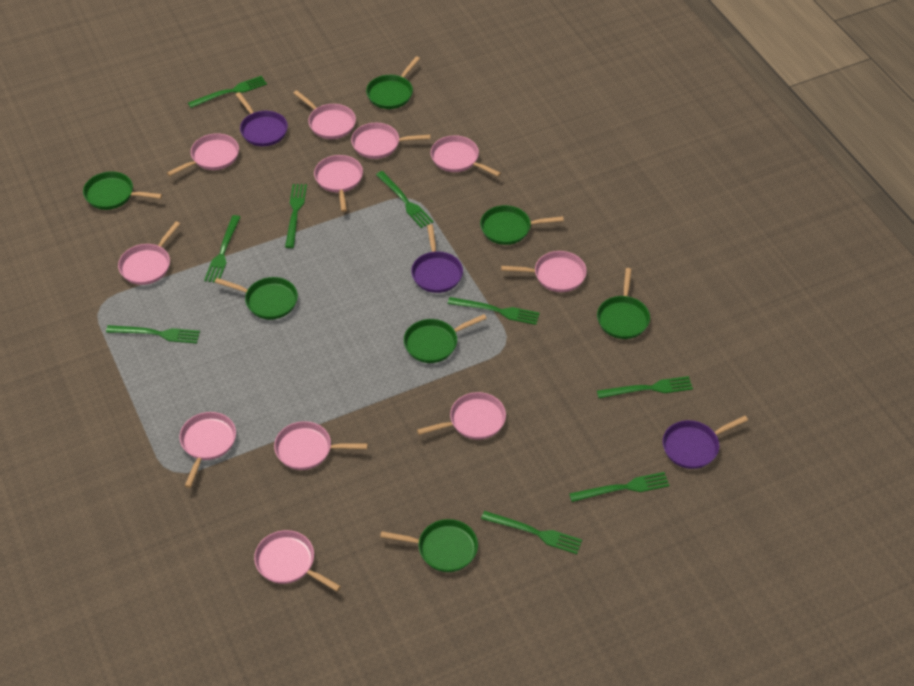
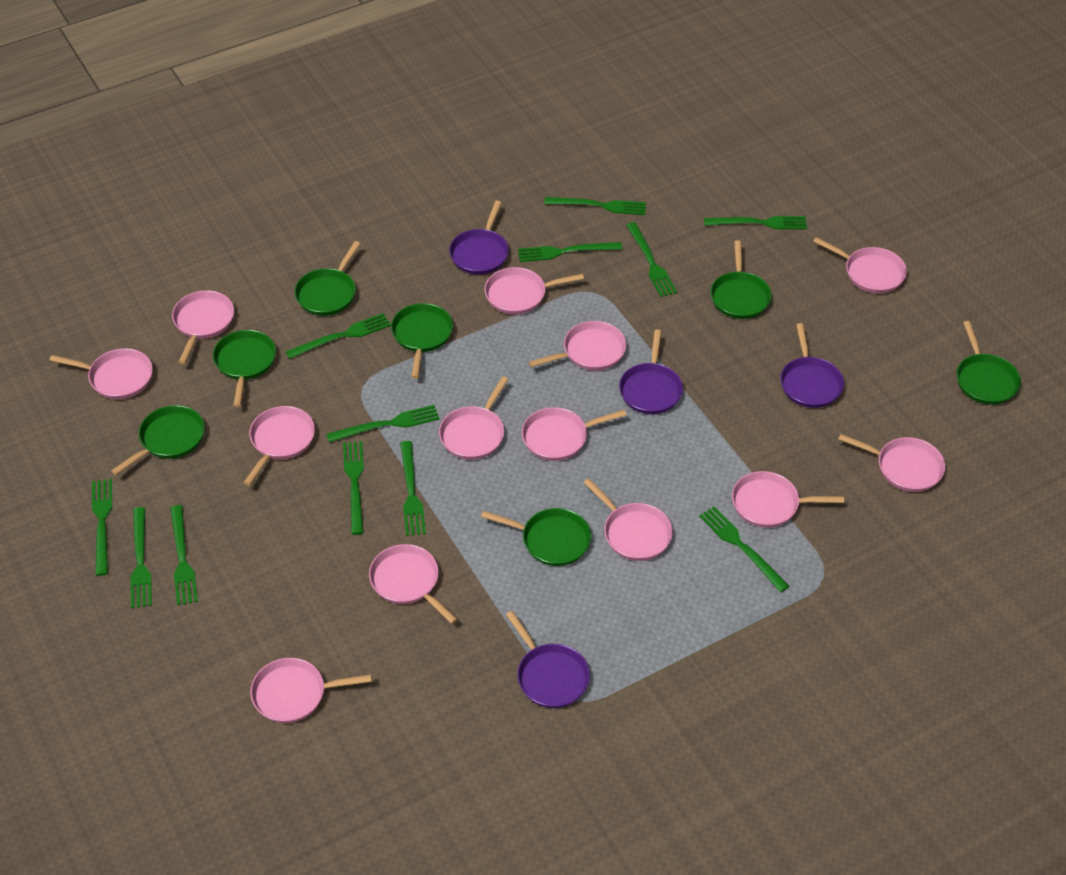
green fork: [106,325,200,344] [188,76,267,108] [204,215,241,283] [285,184,307,248] [376,171,433,228] [448,297,540,325] [481,511,582,554] [569,472,670,502] [597,376,693,398] = 9 -> [92,479,112,576] [130,507,152,608] [170,505,198,606] [286,313,391,359] [326,405,440,442] [343,441,364,535] [400,441,426,536] [518,242,622,262] [544,197,646,215] [626,222,677,297] [699,506,789,592] [704,216,807,229] = 12
pink pan: [118,221,180,285] [167,133,239,176] [179,412,236,488] [254,530,341,591] [274,421,368,470] [293,90,356,139] [314,155,363,212] [351,123,431,159] [417,392,506,440] [431,135,501,176] [501,251,587,292] = 11 -> [49,348,153,399] [172,290,234,364] [243,406,315,486] [250,658,372,723] [369,544,458,624] [439,376,509,460] [484,267,584,315] [522,407,626,461] [529,321,626,370] [583,478,673,561] [732,471,844,528] [813,237,907,293] [838,434,945,492] = 13
purple pan: [236,92,288,146] [411,224,463,293] [663,416,748,469] = 3 -> [449,201,509,275] [506,611,590,708] [619,330,683,414] [780,323,844,408] = 4

